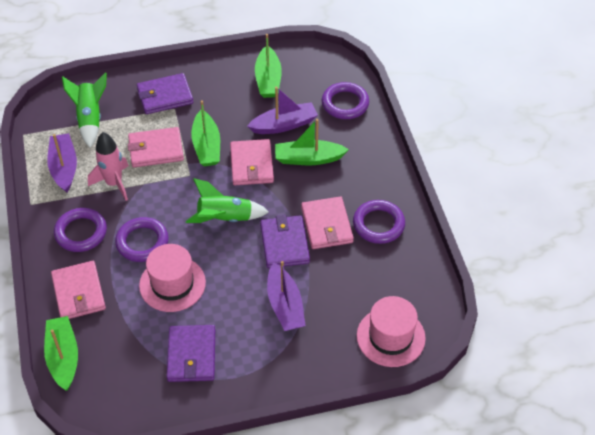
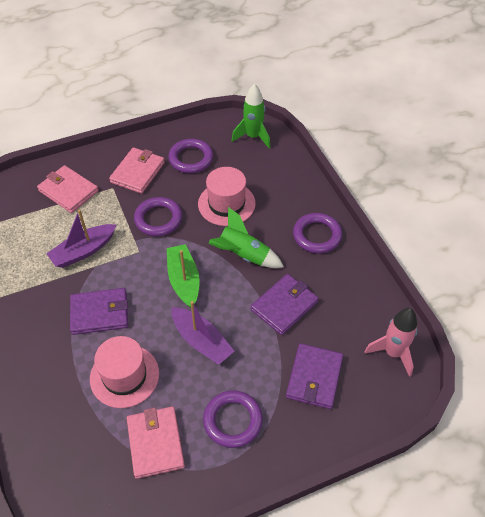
green boat: [44,316,78,391] [191,100,220,166] [255,34,282,98] [275,119,349,165] = 4 -> [167,244,200,308] = 1
pink wallet: [51,261,106,319] [128,127,184,168] [230,139,274,185] [301,197,354,249] = 4 -> [37,165,99,213] [109,147,165,194] [127,406,185,479] = 3
purple boat: [47,133,77,193] [247,87,318,134] [267,261,306,331] = 3 -> [46,209,116,268] [171,301,234,365] = 2

